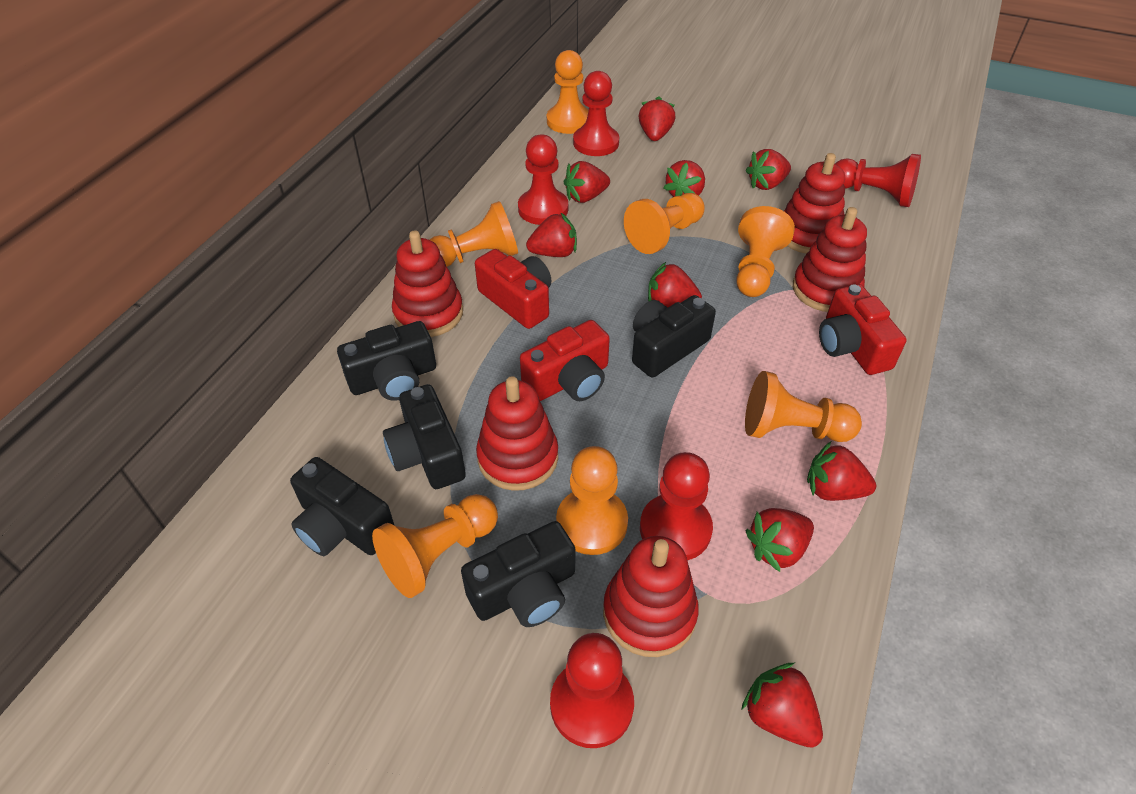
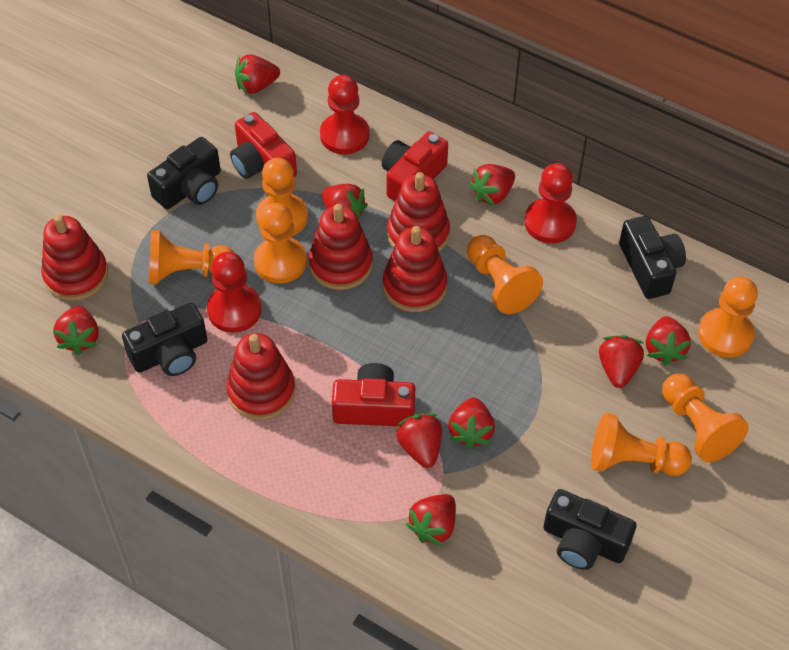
black camera: [290,457,394,556] [337,321,436,401] [383,384,466,489] [461,521,576,627] [632,295,716,378] = 5 -> [122,303,208,376] [147,137,221,209] [543,489,636,570] [619,216,686,299] = 4
red pawn: [518,134,568,225] [550,633,634,748] [573,71,619,156] [640,452,713,560] [835,154,921,207] = 5 -> [207,252,262,333] [320,75,370,154] [524,163,577,243] = 3

